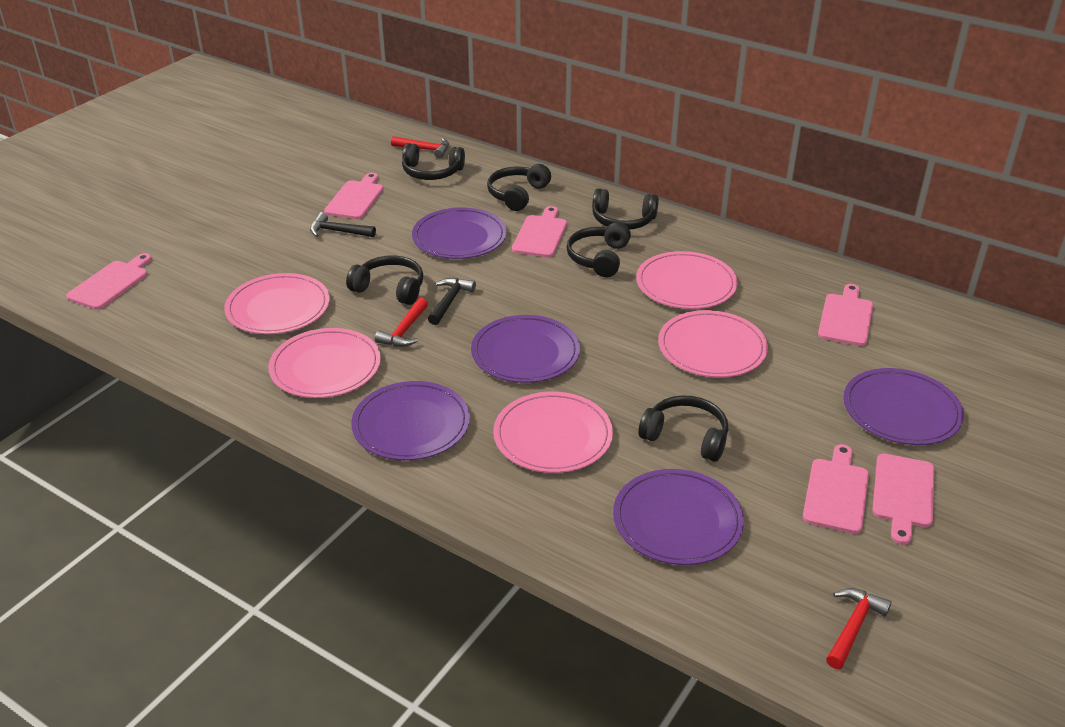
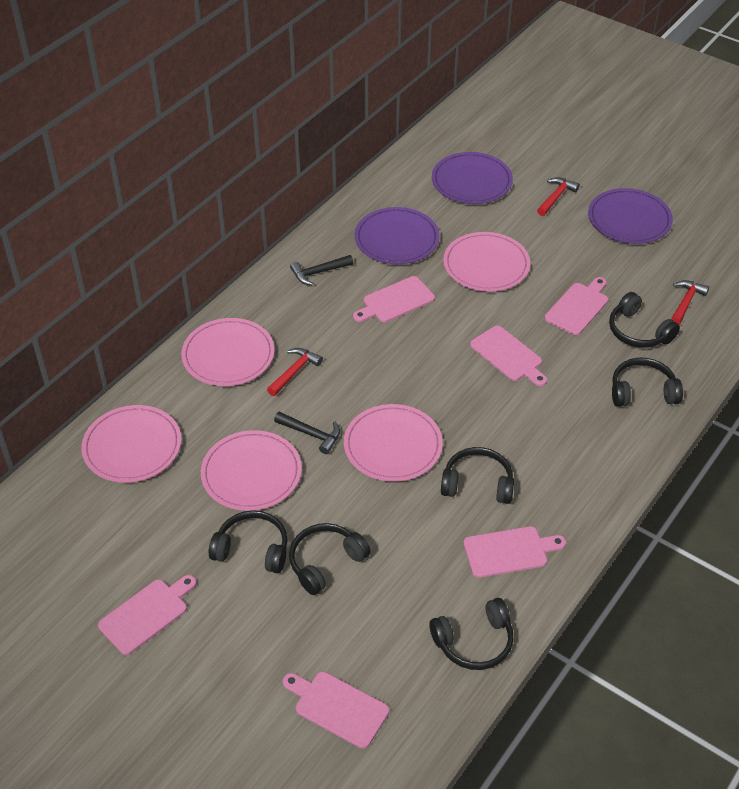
purple plate: [351,381,470,461] [412,207,507,259] [471,315,580,383] [613,469,744,565] [843,368,964,445] = 5 -> [354,207,440,264] [432,152,513,204] [588,188,673,244] = 3

